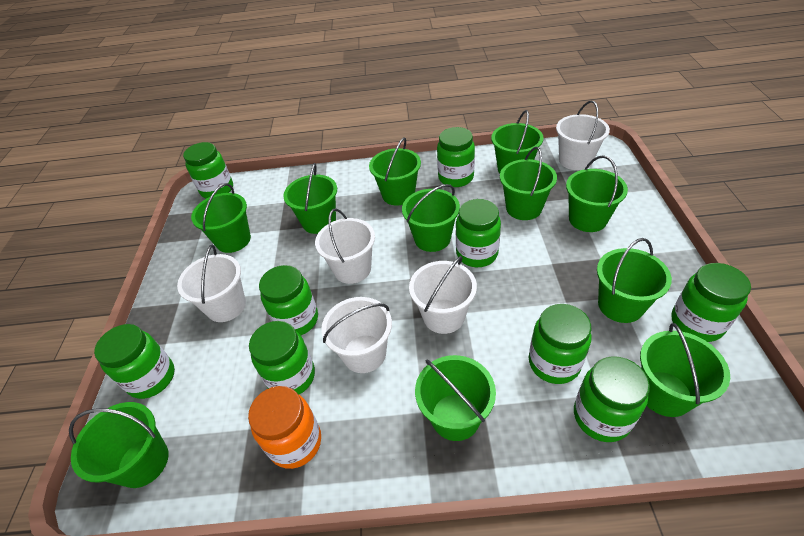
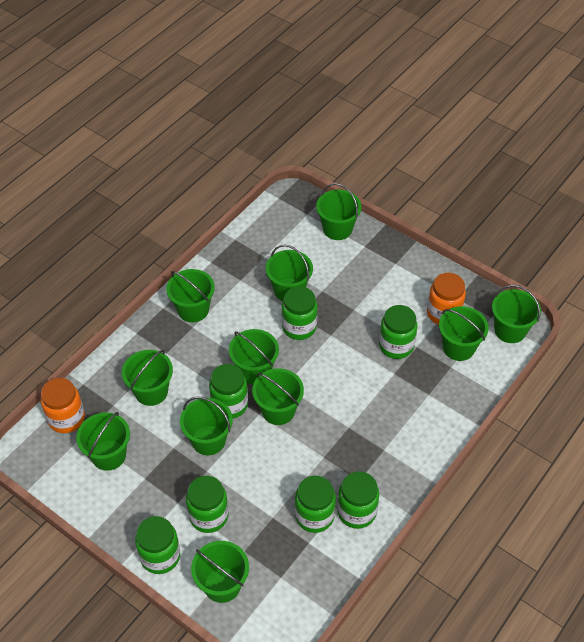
green jar: [94,324,175,399] [183,142,233,199] [249,321,315,394] [259,265,318,335] [437,127,475,187] [456,199,501,267] [529,304,591,384] [574,356,650,442] [671,263,751,342] = 9 -> [135,516,180,574] [186,476,229,533] [209,364,248,419] [282,286,318,340] [295,476,336,533] [337,472,379,529] [379,305,417,359] = 7
orange jar: [248,386,321,469] = 1 -> [41,378,85,433] [427,273,466,325] = 2
white bucket: [177,245,246,322] [315,209,375,284] [321,297,392,373] [409,256,477,334] [556,101,610,170] = 5 -> none = 0

